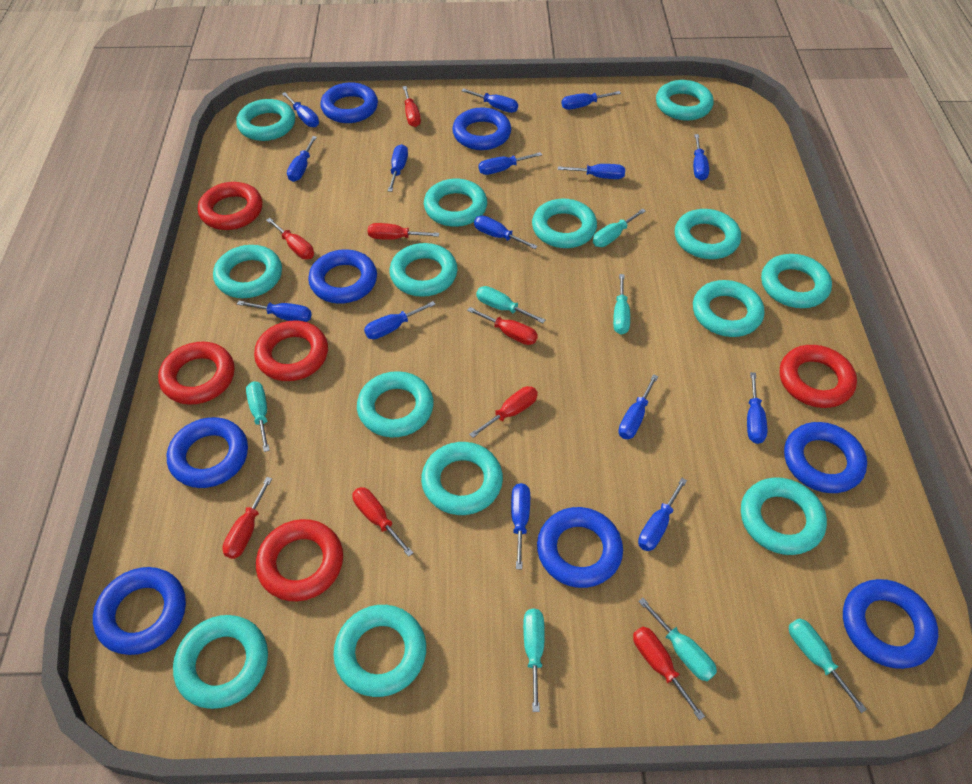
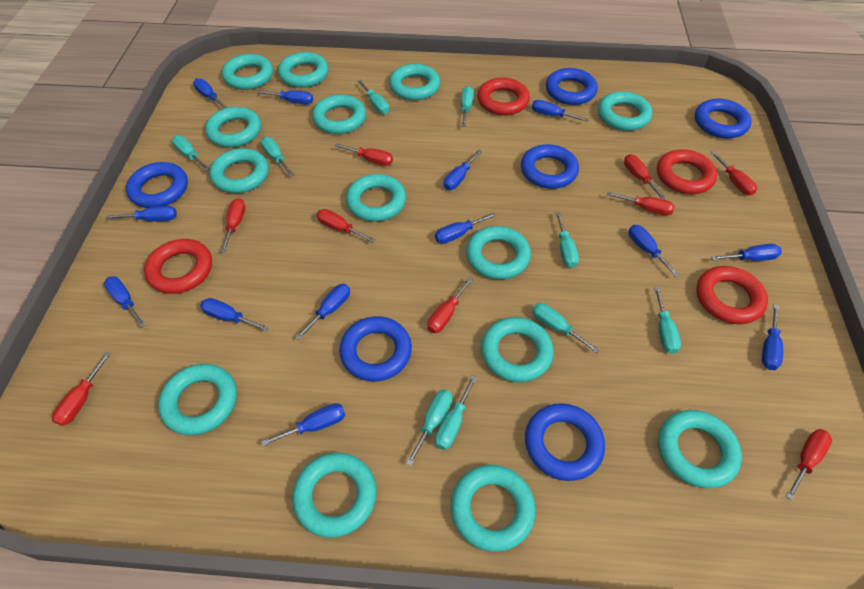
blue ring: [93,567,186,655] [167,417,248,488] [308,250,377,304] [320,82,378,123] [452,108,511,150] [537,507,623,588] [784,422,867,493] [843,579,938,669] = 8 -> [126,162,188,208] [339,316,412,382] [521,144,579,189] [525,403,605,481] [546,68,598,105] [695,99,752,139] = 6
blue screwdriver: [237,301,312,322] [282,92,319,127] [287,136,317,182] [364,301,436,339] [388,144,408,192] [461,88,518,113] [474,215,538,249] [479,152,542,175] [511,483,530,569] [558,164,625,179] [561,91,621,110] [618,374,658,439] [638,478,687,551] [693,134,709,181] [747,372,767,444] = 15 -> [104,276,145,328] [106,206,177,221] [193,78,228,109] [200,298,269,331] [257,90,313,104] [261,403,345,446] [295,284,350,340] [435,213,497,244] [443,150,482,190] [532,100,589,122] [629,225,680,277] [711,244,782,261] [762,305,783,370] = 13
red ring: [158,342,235,405] [198,182,262,230] [254,320,328,381] [256,519,343,601] [780,345,857,408] = 5 -> [144,239,212,294] [477,78,530,116] [657,149,717,194] [696,266,768,324] = 4
red screwdriver: [222,477,272,559] [266,218,314,259] [352,487,413,557] [368,223,439,240] [402,86,421,127] [467,307,538,345] [469,386,538,438] [633,627,705,721] = 8 -> [52,352,111,426] [220,198,245,253] [317,209,375,243] [335,144,393,166] [427,277,473,333] [607,192,675,215] [624,154,666,200] [710,151,757,195] [786,429,832,500] = 9
turquoise screwdriver: [246,381,270,452] [476,286,545,323] [523,609,545,712] [593,208,646,247] [613,274,630,334] [638,598,717,681] [789,618,867,713] = 7 -> [172,135,209,171] [261,137,294,177] [357,80,389,114] [406,389,453,466] [435,375,477,450] [461,86,474,127] [532,303,600,353] [555,212,579,268] [654,287,681,354] = 9

